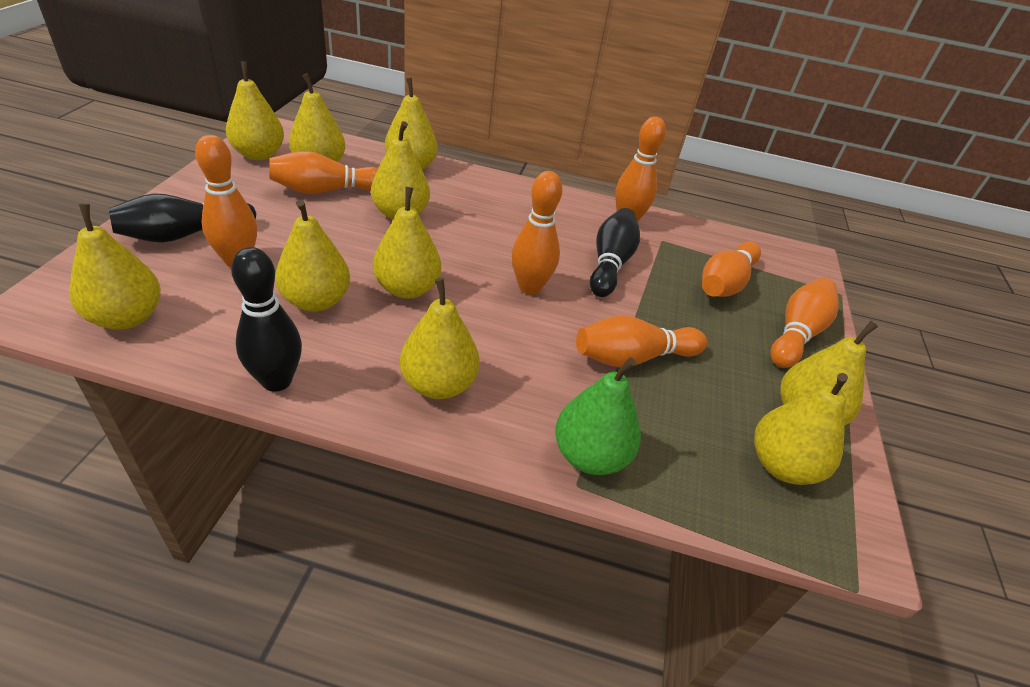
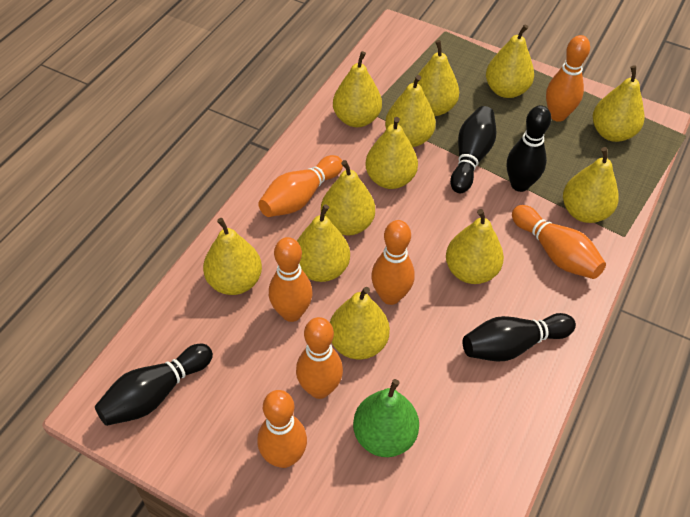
black bowling pin: [108,193,256,243] [231,247,302,392] [590,208,640,297] = 3 -> [95,344,213,426] [450,106,497,193] [463,313,576,361] [507,105,551,192] = 4
yellow pear: [69,204,161,330] [226,61,284,160] [275,200,350,312] [289,73,346,162] [371,121,430,220] [373,187,441,299] [385,78,437,170] [400,278,480,399] [754,373,848,485] [780,321,878,426] = 10 -> [203,218,262,295] [297,204,350,282] [321,160,375,236] [330,287,390,359] [333,51,382,127] [365,117,418,189] [385,75,436,147] [413,40,459,116] [446,209,504,284] [486,24,534,98] [563,147,619,223] [593,65,644,142] = 12

